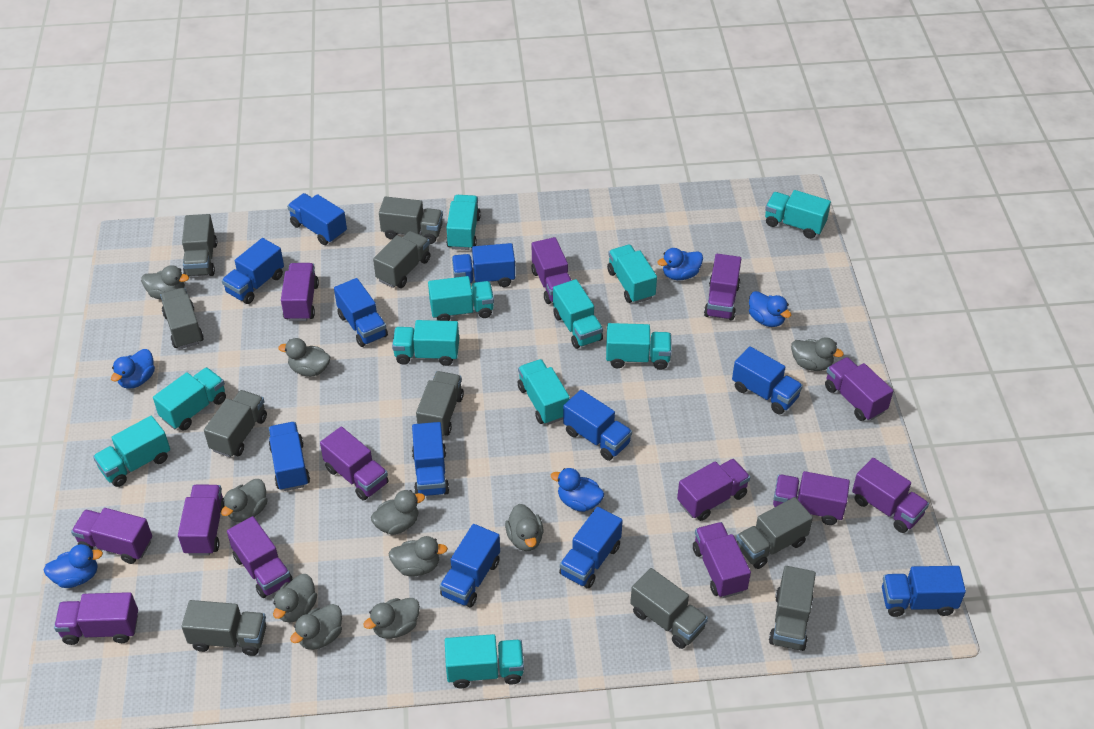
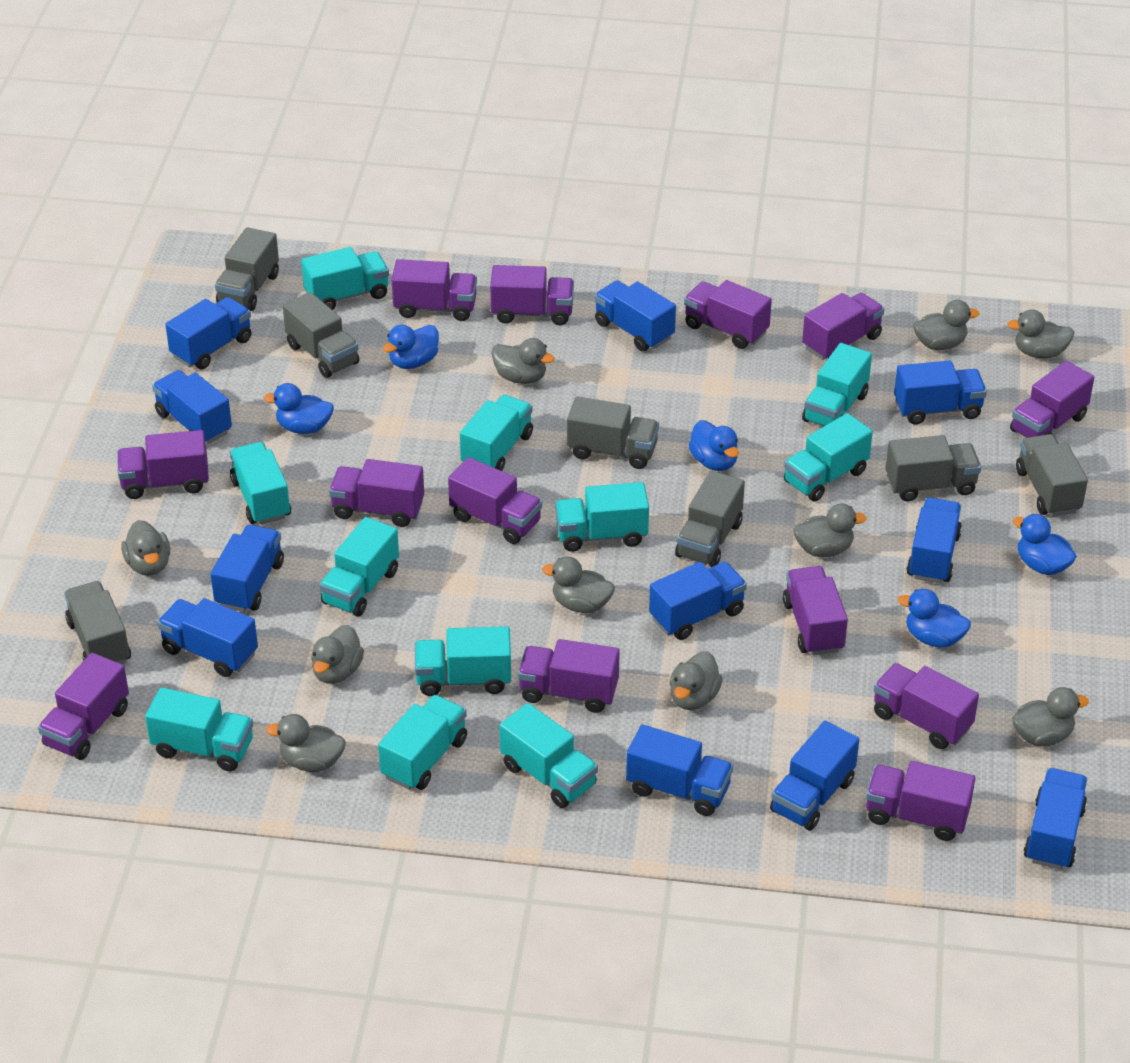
grey truck: [160,287,204,349] [181,600,266,656] [182,214,217,277] [204,390,267,457] [373,231,431,288] [379,196,443,244] [416,371,464,436] [630,568,708,649] [736,497,813,569] [769,566,816,651] = 10 -> [64,581,131,664] [215,227,279,311] [283,292,359,378] [567,396,659,469] [675,471,745,567] [885,435,981,501] [1016,434,1088,516] = 7

